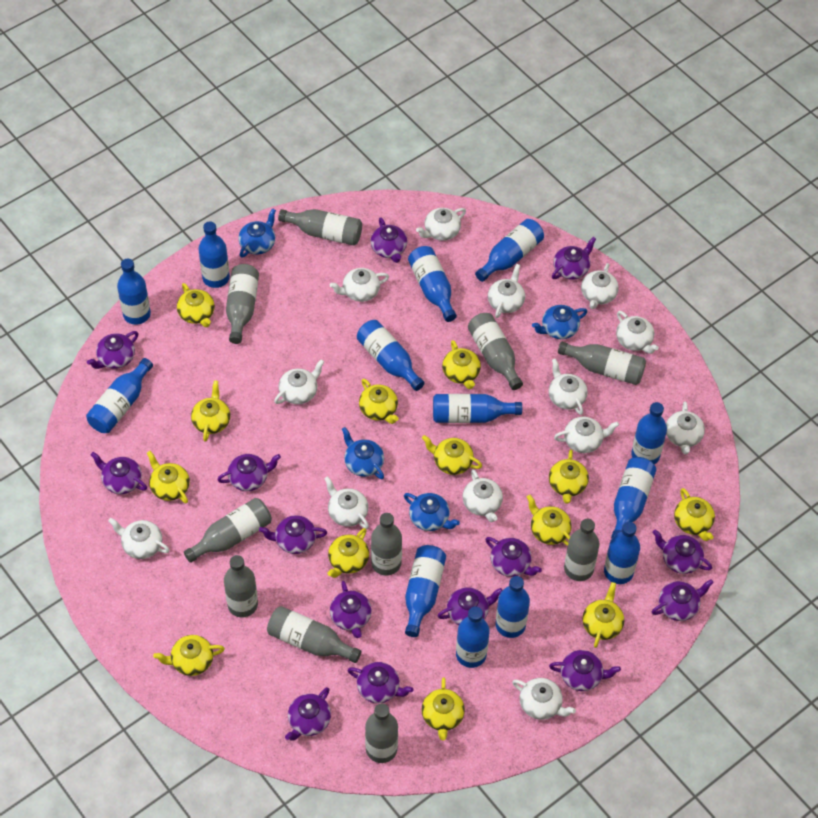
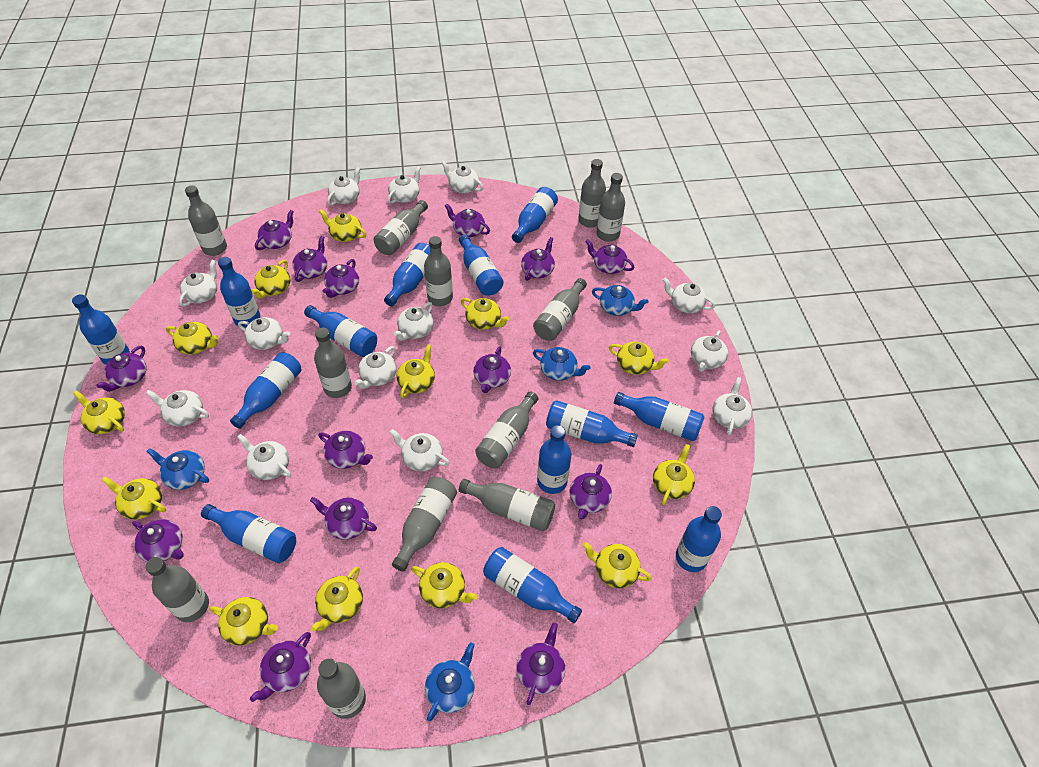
grey bottle: [184,498,272,563] [224,555,258,617] [226,264,259,344] [267,606,361,663] [278,209,362,245] [365,704,398,763] [371,513,402,576] [468,313,523,390] [558,342,646,385] [564,519,599,581] = 10 -> [146,557,209,622] [185,185,227,256] [314,328,352,398] [317,658,366,719] [374,200,428,255] [392,477,457,572] [424,236,453,306] [459,479,555,531] [475,392,538,468] [533,278,587,341] [578,159,606,228] [597,173,625,242] = 12

